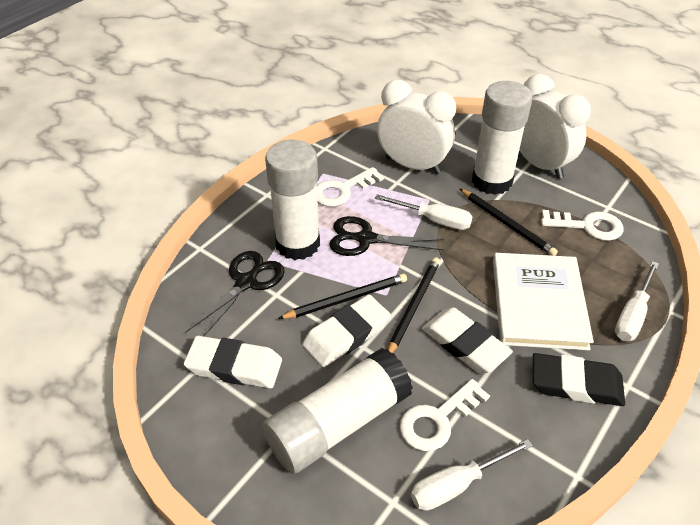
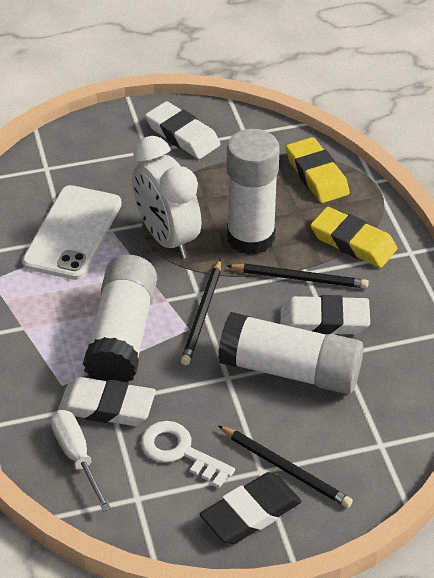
black scissors: [185,251,285,336] [329,216,444,256] = 2 -> none = 0
white book: [493,253,594,350] = 1 -> none = 0
white clock: [377,80,456,174] [519,74,591,179] = 2 -> [132,136,202,259] = 1
white key: [317,167,384,207] [400,379,490,451] [541,210,623,241] = 3 -> [141,421,235,488] = 1
white phone: none = 0 -> [22,185,122,280] = 1
white screwdriver: [375,194,473,230] [411,439,533,511] [615,261,659,341] = 3 -> [51,410,111,512] = 1
yellow eraser: none = 0 -> [286,137,350,203] [310,207,397,268] = 2

